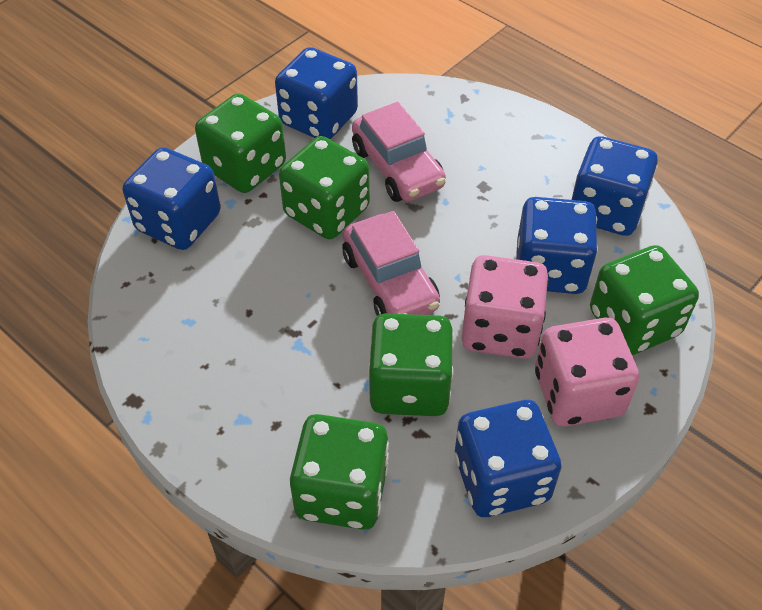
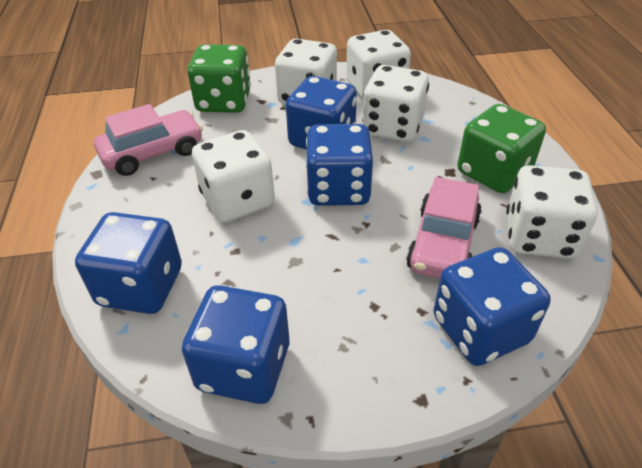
green dice: [195,93,286,193] [279,136,370,239] [290,414,389,530] [368,313,454,416] [590,245,699,355] = 5 -> [188,44,251,113] [458,104,546,193] = 2
pink dice: [462,255,549,359] [535,318,639,427] = 2 -> none = 0
white dice: none = 0 -> [192,130,275,223] [275,38,337,104] [346,30,411,99] [362,65,429,142] [506,165,598,259] = 5

